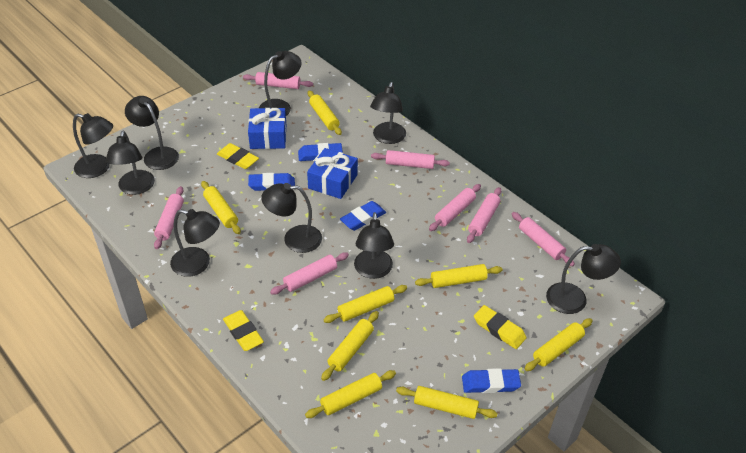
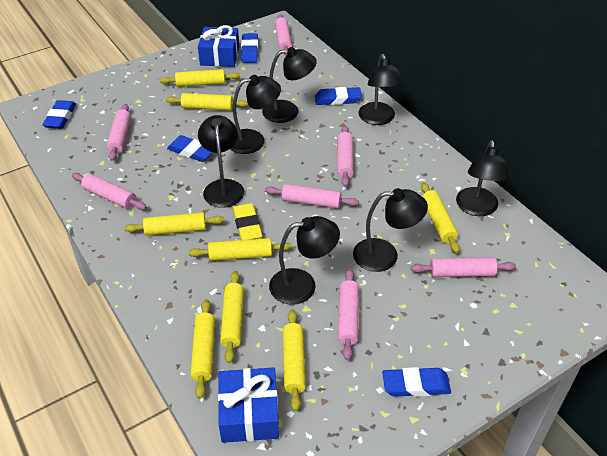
black lamp: [73,113,113,178] [106,130,155,195] [125,96,179,170] [170,209,220,277] [259,51,302,116] [261,183,322,253] [354,212,394,279] [370,82,406,144] [546,244,621,314] = 9 -> [198,115,244,208] [230,75,281,154] [262,47,317,123] [269,216,340,305] [353,188,428,272] [358,54,404,125] [456,140,511,216] = 7
blue eraser: [248,173,295,191] [298,143,343,161] [340,201,386,231] [462,368,521,393] = 4 -> [42,100,76,129] [167,135,213,162] [241,33,258,63] [315,87,362,105] [382,367,451,397] = 5
yellow eraser: [217,143,259,169] [223,310,264,351] [474,305,527,349] = 3 -> [233,203,263,240] = 1

